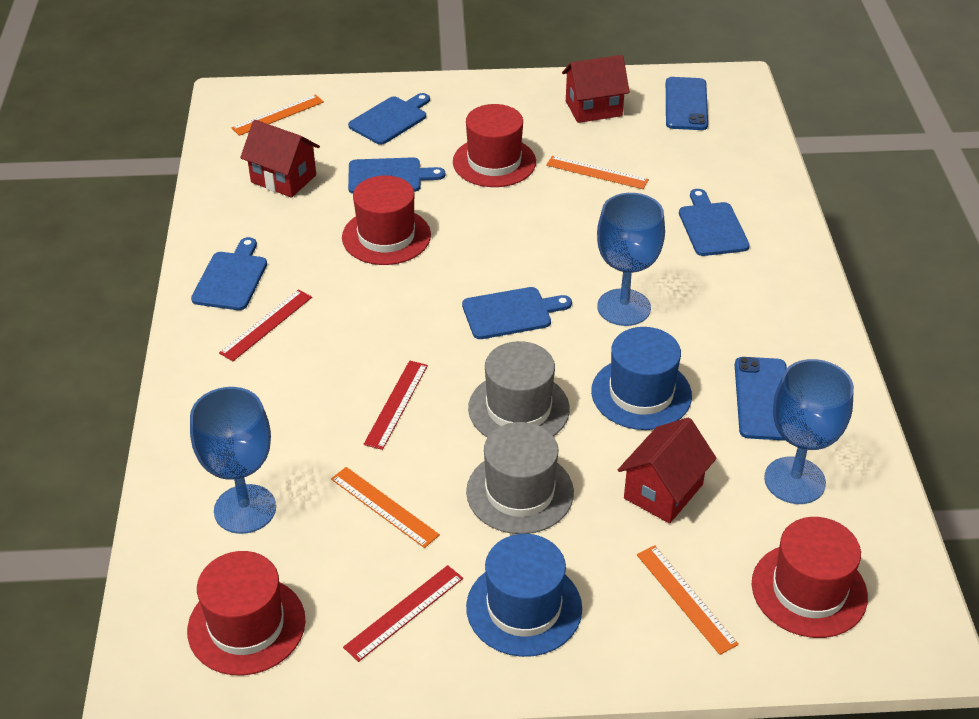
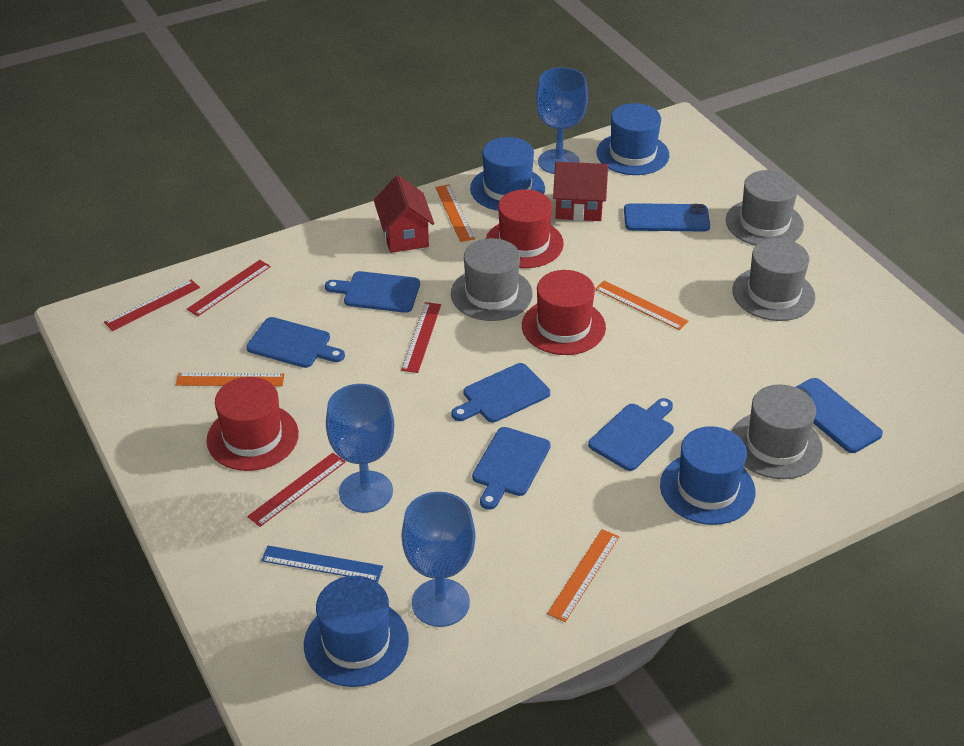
blue hat: [466,534,582,657] [591,327,692,430] = 2 -> [304,576,409,687] [470,137,545,211] [597,103,669,175] [660,426,755,525] = 4
blue ruler: none = 0 -> [261,546,383,582] = 1
grey hat: [466,422,574,534] [468,341,570,438] = 2 -> [451,238,533,321] [726,170,804,246] [731,384,823,479] [732,238,815,321] = 4
red hat: [187,551,306,676] [342,175,431,265] [453,104,536,187] [752,517,868,638] = 4 -> [207,377,299,471] [486,189,564,268] [522,270,606,355] = 3
red house: [240,120,320,198] [562,55,630,123] [618,417,717,524] = 3 -> [374,175,434,253] [553,161,608,221] = 2
red ruler: [219,290,312,361] [343,565,463,662] [364,361,428,450] = 3 -> [104,279,200,331] [187,260,271,316] [247,453,345,527] [401,302,441,373] = 4

